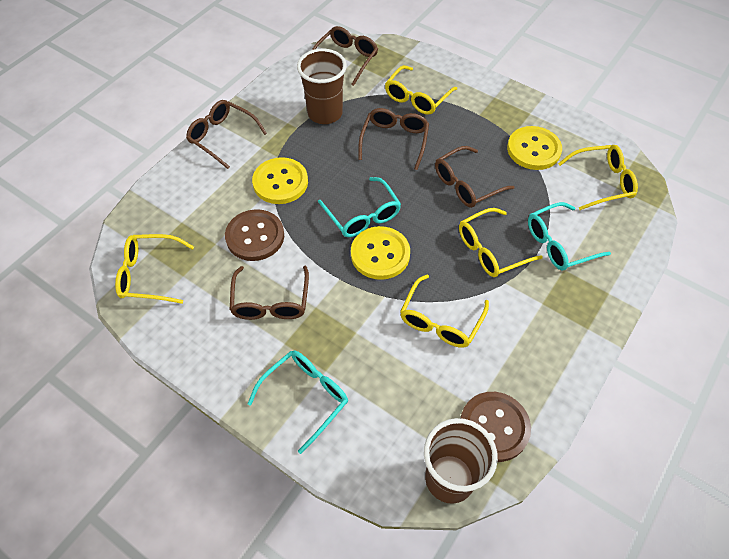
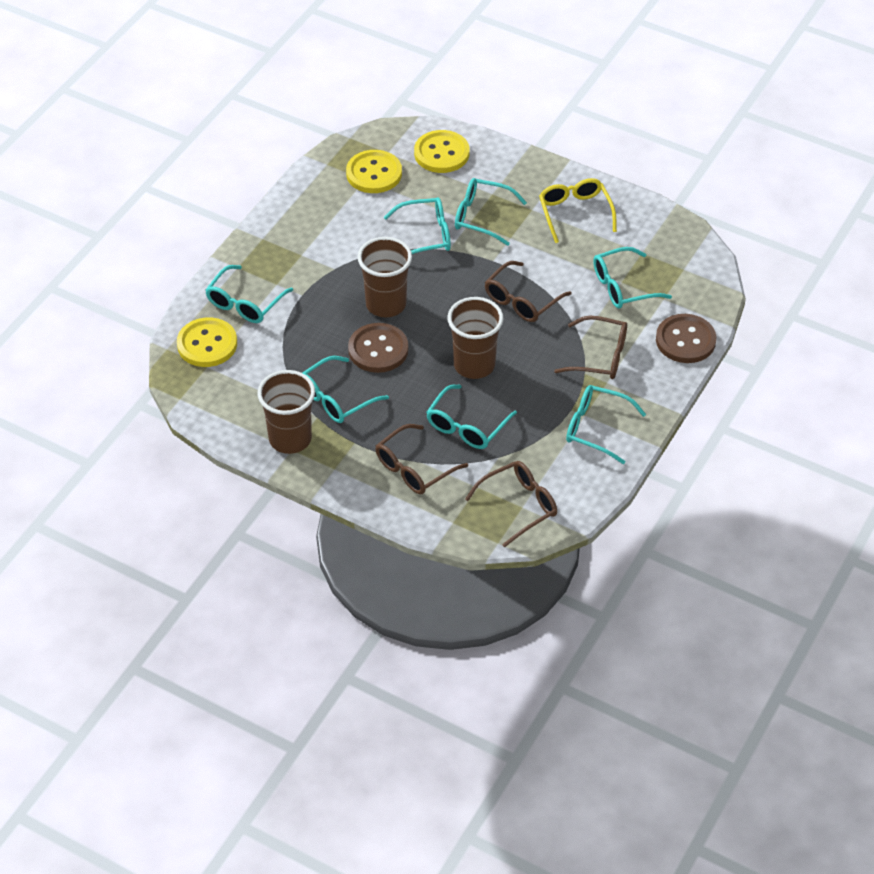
brown cup: [297,49,347,124] [424,418,498,504] = 2 -> [257,370,315,454] [357,237,412,317] [447,297,503,379] = 3
brown glasses: [186,100,267,169] [230,266,309,320] [312,26,378,86] [358,108,429,170] [435,146,514,208] = 5 -> [376,424,468,494] [465,461,557,547] [485,261,572,322] [554,316,627,379] = 4
turquoise glasses: [248,350,348,454] [318,177,401,237] [528,202,611,271] = 3 -> [205,265,293,323] [303,356,389,423] [384,197,451,254] [426,385,517,449] [455,178,527,246] [566,385,646,464] [593,247,672,308] = 7
yellow glasses: [115,234,194,304] [385,65,457,115] [400,275,489,348] [459,208,543,277] [558,145,638,210] = 5 -> [539,178,617,243] = 1

